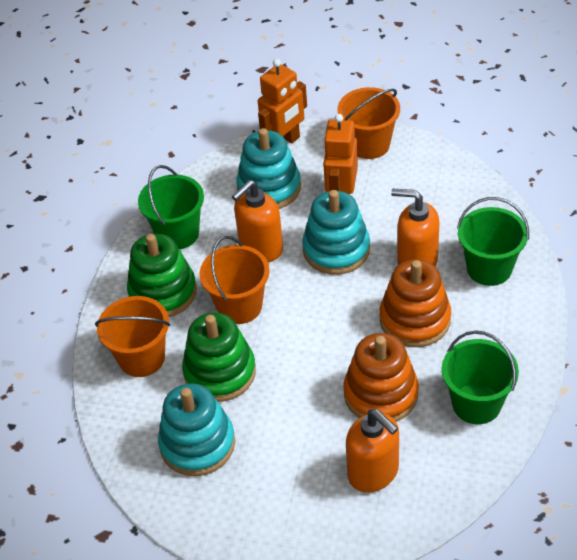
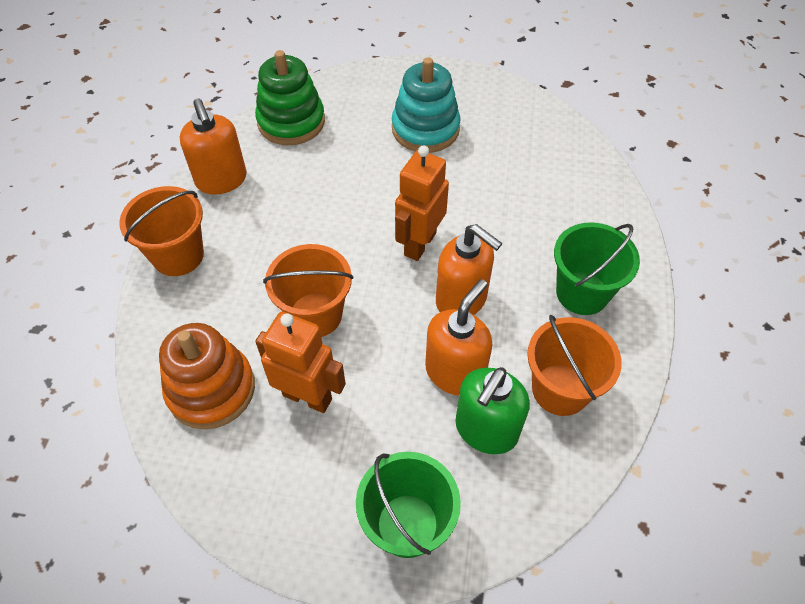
green bucket: [138,165,204,249] [442,330,519,424] [457,197,529,286] = 3 -> [356,452,461,558] [554,222,640,315] = 2
green soap dispenser: none = 0 -> [455,367,530,454] = 1
green stacking toy: [127,233,197,317] [182,312,256,402] = 2 -> [255,50,325,145] = 1
orange stacking toy: [344,333,419,422] [380,259,451,347] = 2 -> [159,323,255,429] = 1
turquoise stacking toy: [158,383,235,476] [236,128,301,209] [302,190,370,275] = 3 -> [392,57,461,153] = 1

